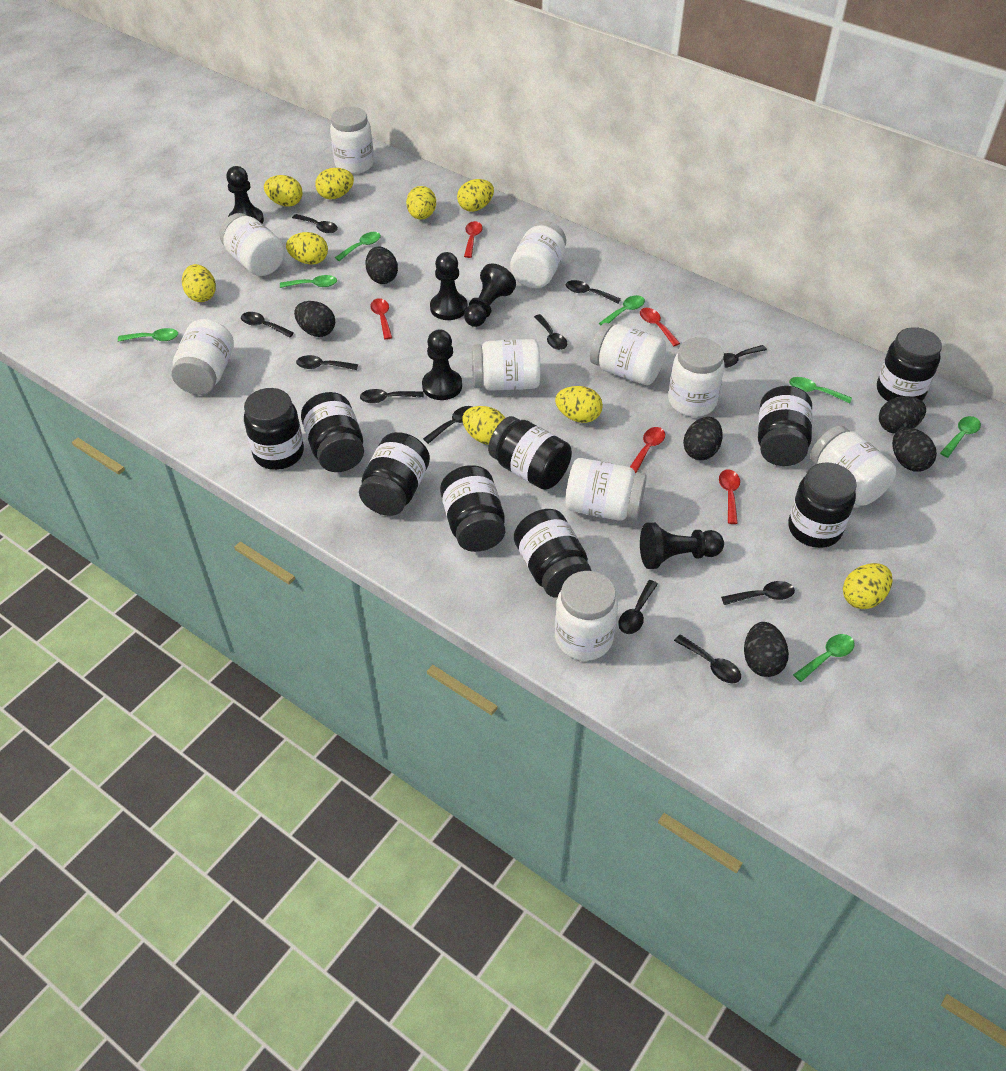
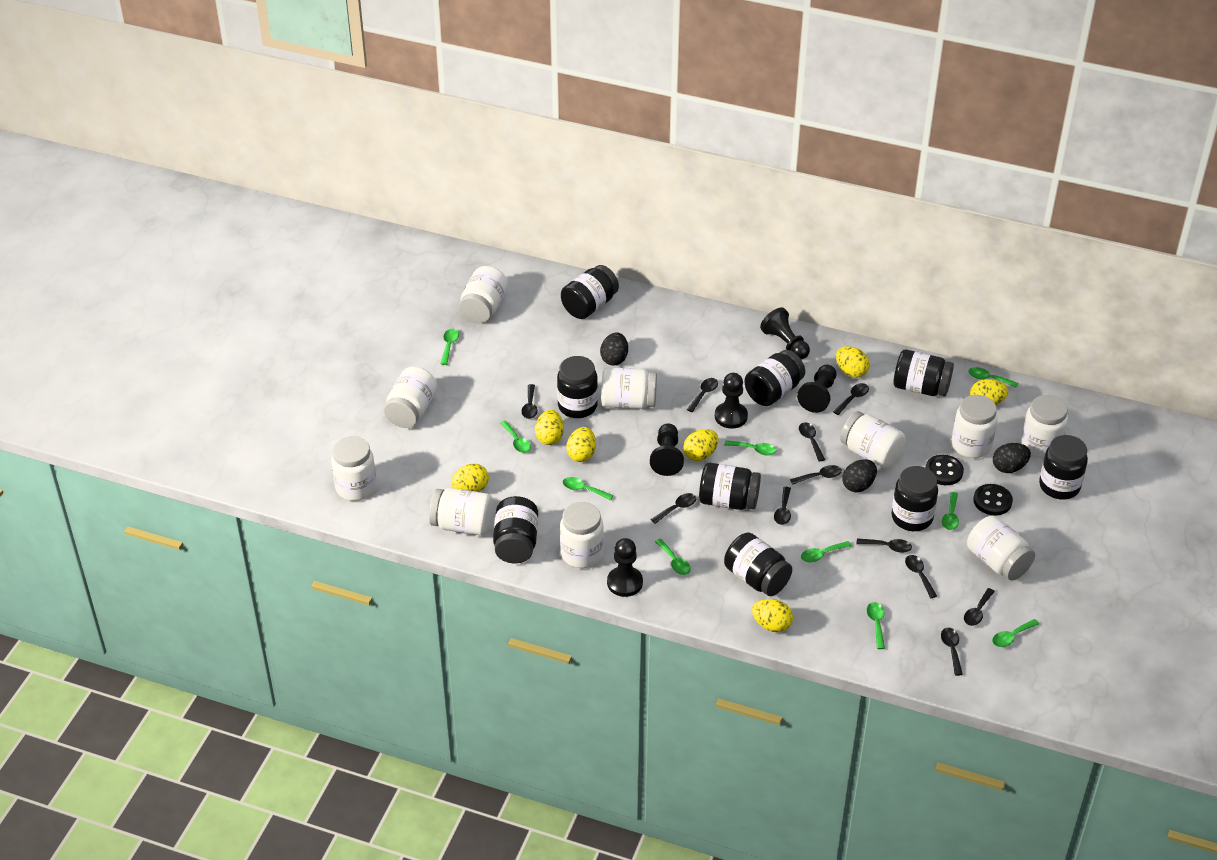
black button: none = 0 -> [925,455,964,485] [973,484,1013,515] = 2
black egg: [294,301,335,337] [365,246,398,284] [683,417,723,460] [744,622,789,677] [879,396,926,434] [892,427,937,472] = 6 -> [600,332,628,366] [842,459,877,492] [993,443,1031,473] = 3
green spoon: [118,328,178,342] [280,275,337,288] [335,232,381,261] [599,295,645,325] [789,377,852,403] [793,634,855,682] [940,416,981,458] = 7 -> [440,329,459,365] [500,421,531,453] [563,477,613,500] [655,539,691,575] [724,440,776,455] [801,541,851,562] [867,602,885,649] [942,492,959,530] [968,367,1018,388] [992,619,1039,647] = 10
red spoon: [370,298,392,340] [464,221,483,258] [630,427,665,474] [640,308,680,346] [719,469,740,524] = 5 -> none = 0
yellow egg: [182,264,216,302] [264,175,303,207] [286,232,328,265] [315,168,354,199] [406,186,436,220] [457,179,494,212] [462,406,505,445] [555,386,603,423] [843,563,892,609] = 9 -> [451,464,489,492] [535,410,564,445] [567,427,596,462] [683,429,719,461] [752,599,793,632] [836,346,869,378] [970,379,1008,405] = 7

